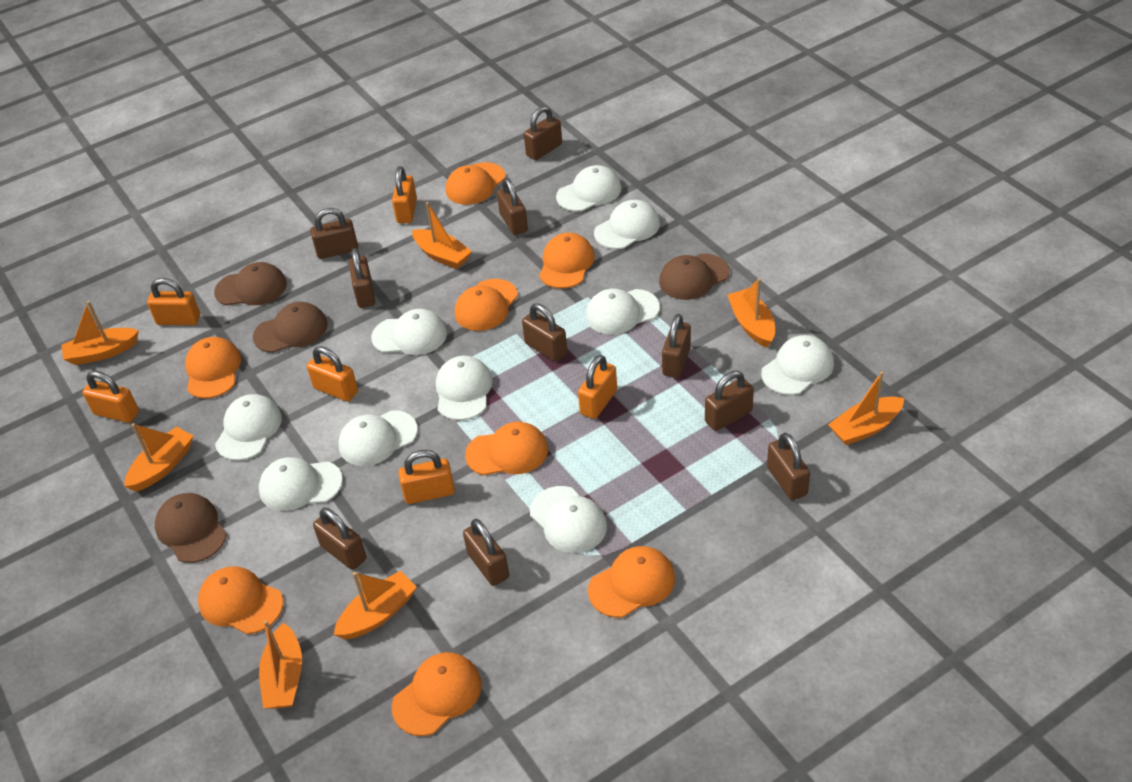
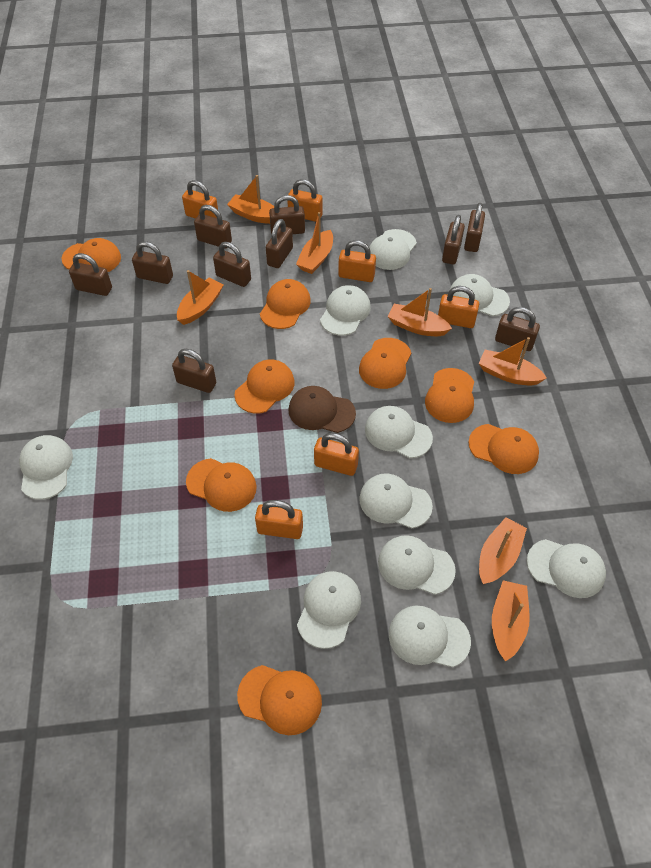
brown cap: [155,493,227,563] [214,262,287,305] [253,302,328,353] [659,254,729,300] = 4 -> [288,386,356,433] = 1

